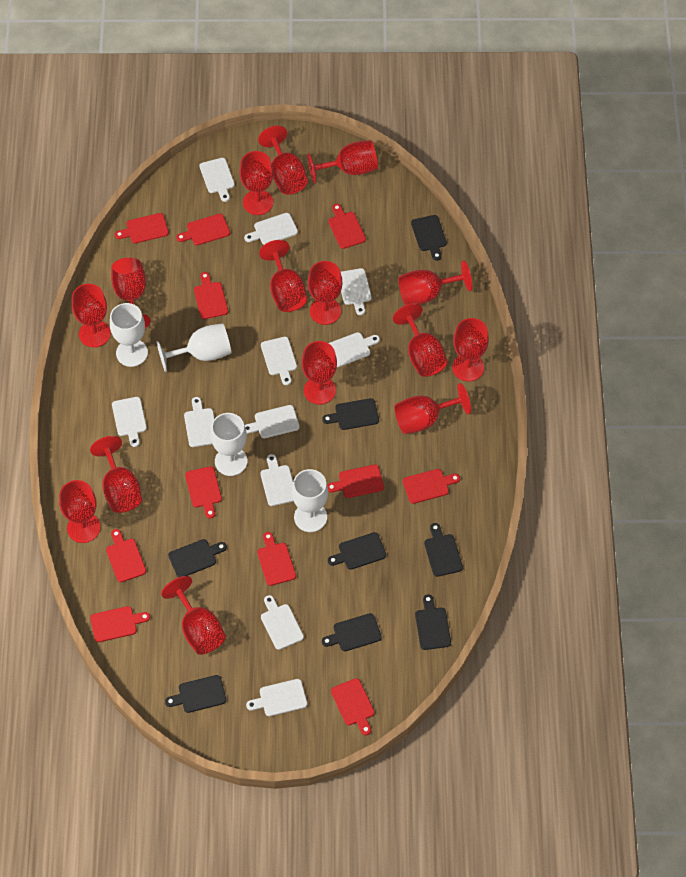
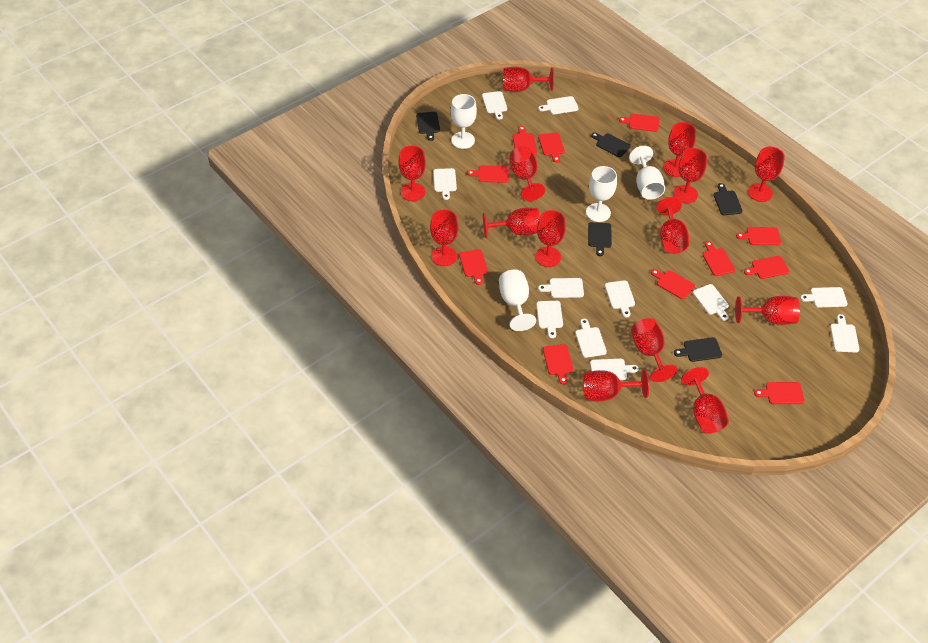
black cutting board: [165,675,226,713] [168,539,227,577] [322,398,379,430] [322,613,382,651] [328,532,386,570] [411,215,447,261] [415,595,451,650] [424,523,463,577] = 8 -> [416,112,440,141] [588,222,612,256] [591,133,631,157] [674,337,722,362] [714,183,743,215] = 5
red goblet: [59,480,100,543] [72,284,111,347] [90,436,142,513] [111,258,151,328] [161,576,226,655] [239,151,273,215] [258,126,308,194] [259,240,307,312] [302,341,337,405] [307,140,378,183] [308,261,342,325] [393,303,447,377] [394,383,471,434] [399,261,472,305] [452,318,489,382] = 15 -> [399,145,426,201] [430,209,459,266] [483,208,540,238] [503,67,554,92] [509,146,545,201] [535,210,566,267] [583,370,649,401] [631,318,677,382] [656,197,689,254] [664,122,696,177] [673,148,707,203] [681,367,729,433] [735,296,800,325] [748,147,785,202] = 14

